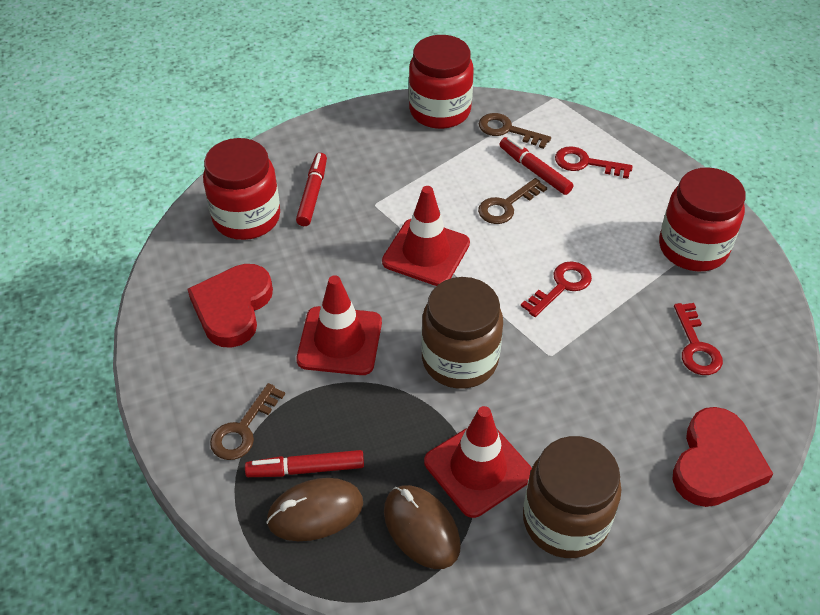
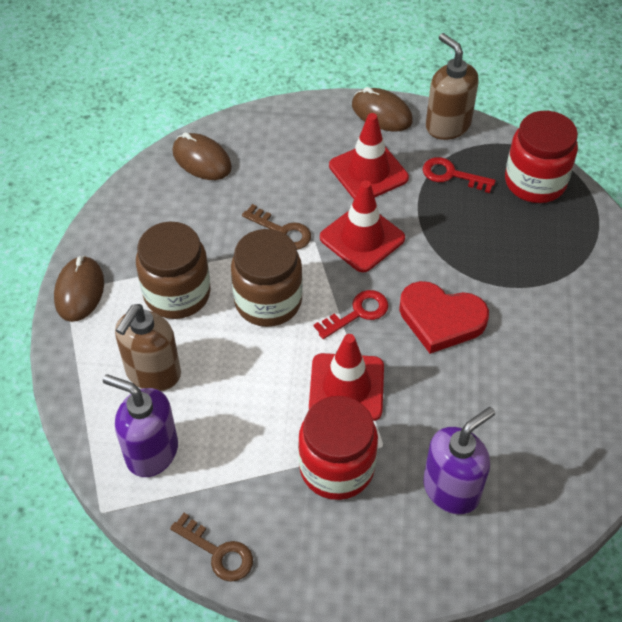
brown key: [210,383,285,460] [478,178,547,224] [479,113,551,149] = 3 -> [170,513,253,582] [242,204,311,250] = 2
brown mouse: [266,478,363,541] [384,485,461,569] = 2 -> [54,256,104,322] [172,132,232,180] [352,87,413,132] = 3
brown soap dispenser: none = 0 -> [115,304,181,391] [426,33,479,140] = 2
purple soap dispenser: none = 0 -> [103,374,178,477] [423,407,495,515] = 2
red heart: [188,264,273,348] [673,407,773,507] = 2 -> [399,281,489,354] = 1
red jar: [203,138,280,240] [409,35,474,129] [659,168,746,272] = 3 -> [298,396,378,500] [505,111,578,203] = 2
red key: [521,261,592,317] [555,146,633,179] [674,303,723,375] = 3 -> [313,290,389,339] [423,157,496,193] = 2
red marker: [245,450,364,477] [296,153,327,226] [499,137,573,195] = 3 -> none = 0

